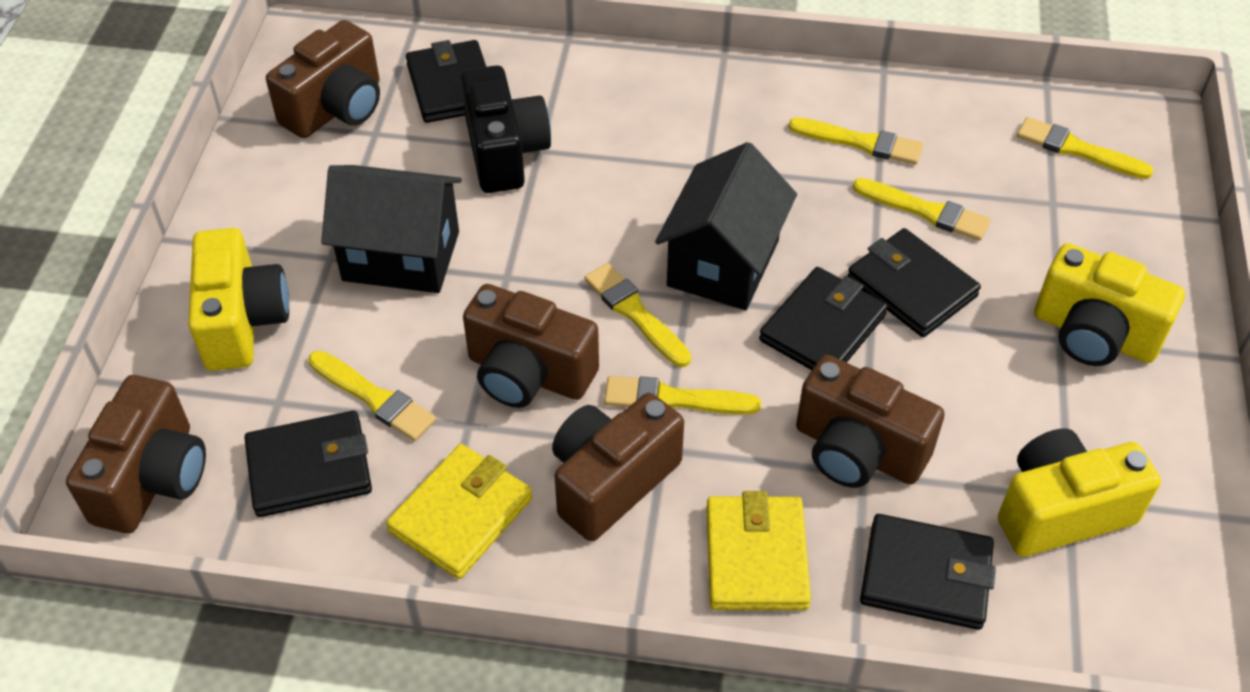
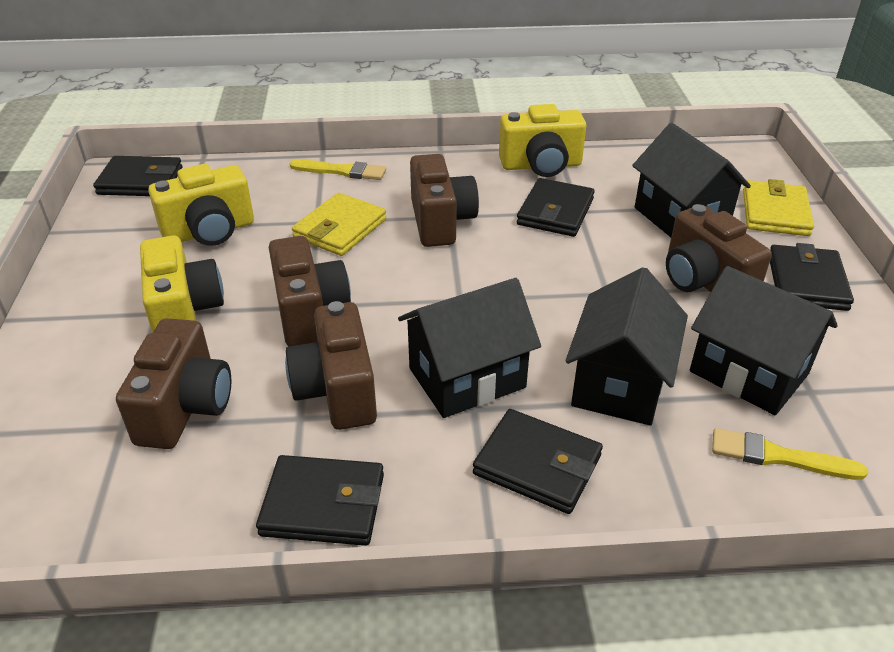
black camera: [461,65,551,193] = 1 -> none = 0
black house: [321,165,462,293] [655,142,797,310] = 2 -> [398,278,541,418] [565,267,688,426] [632,123,751,237] [690,266,838,415] = 4
yellow brush: [308,351,436,441] [584,263,691,367] [604,376,761,414] [788,118,923,165] [853,178,991,241] [1017,117,1154,179] = 6 -> [290,159,386,180] [712,428,868,480] = 2

